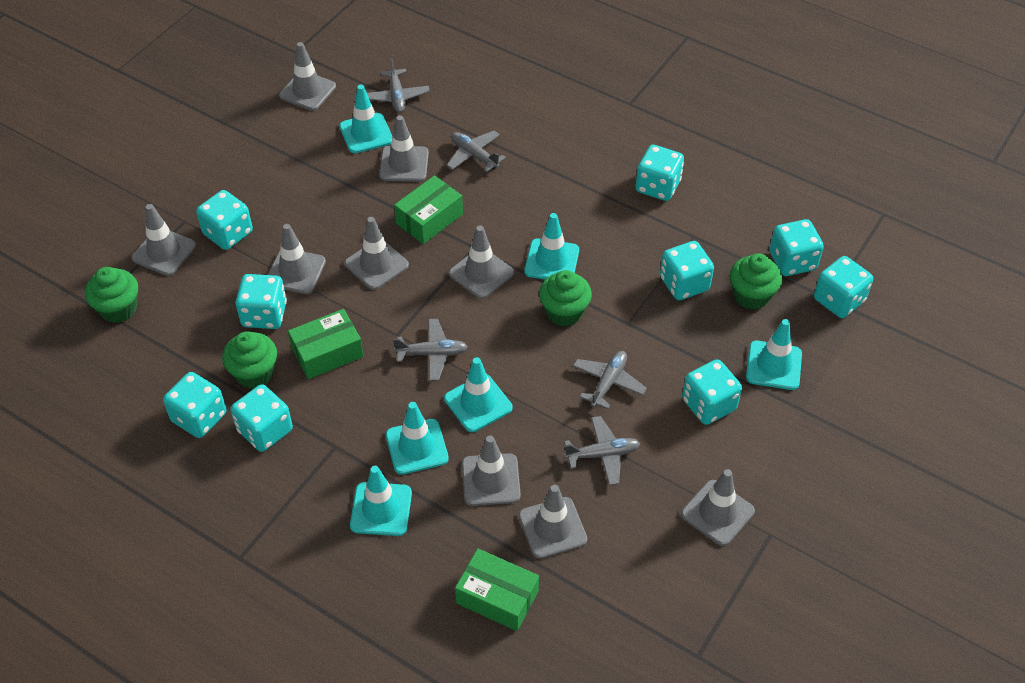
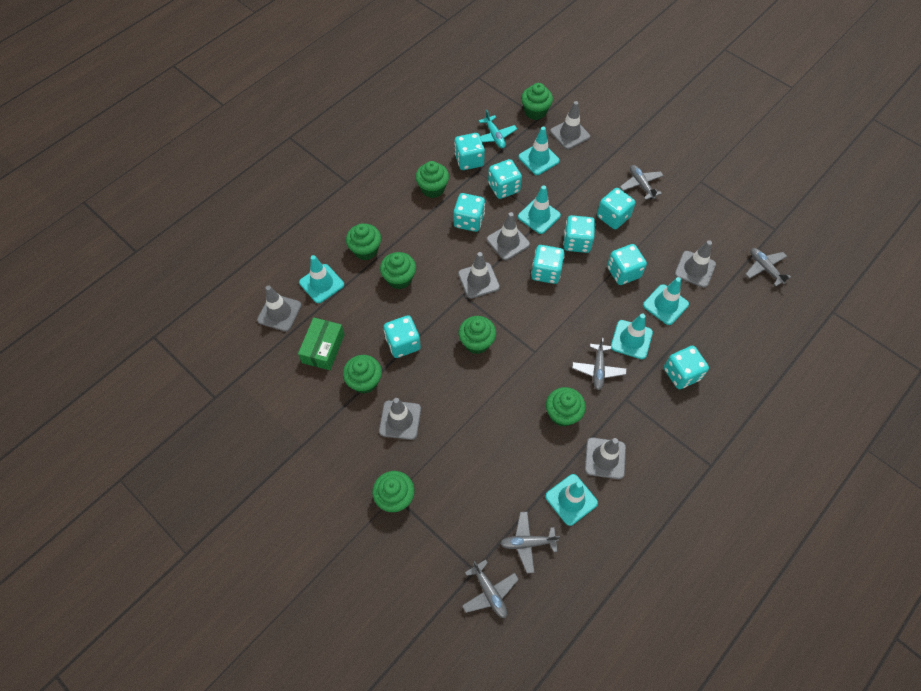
green box: [288,309,364,379] [394,175,463,244] [455,548,539,631] = 3 -> [298,317,345,370] = 1
green cupcake: [85,267,138,323] [222,332,277,389] [539,270,592,326] [730,253,782,310] = 4 -> [343,355,382,394] [346,223,381,260] [372,471,415,512] [380,252,416,289] [415,161,449,198] [458,316,496,354] [521,83,553,120] [546,387,586,427] = 8
grey traffic cone: [132,204,196,276] [268,224,326,294] [279,42,336,111] [345,217,409,290] [379,115,429,182] [449,225,514,299] [462,435,521,506] [519,485,587,559] [681,469,755,546] = 9 -> [257,285,302,332] [379,398,421,440] [458,252,500,299] [487,212,530,260] [550,101,590,150] [585,437,626,479] [674,240,716,288] = 7
turquoise plane: none = 0 -> [479,110,517,148] = 1

